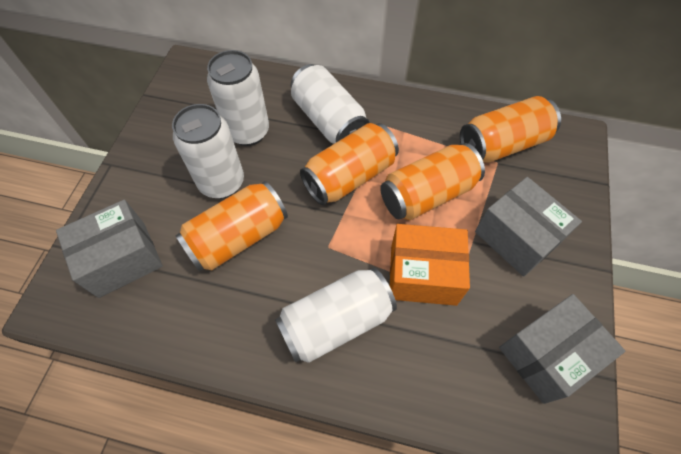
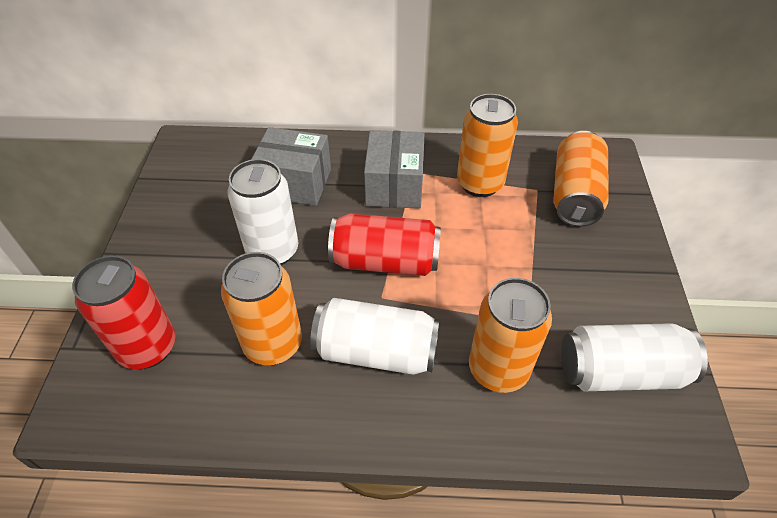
grey box: [56,200,163,298] [475,177,582,277] [499,294,625,404] = 3 -> [251,127,331,206] [364,130,424,209] = 2
orange box: [390,224,470,306] = 1 -> none = 0
red can: none = 0 -> [72,255,176,369] [328,214,441,276] = 2
white can: [172,104,244,199] [207,50,269,146] [275,267,397,363] [290,64,370,144] = 4 -> [227,159,298,265] [310,298,440,375] [561,323,708,391] = 3

